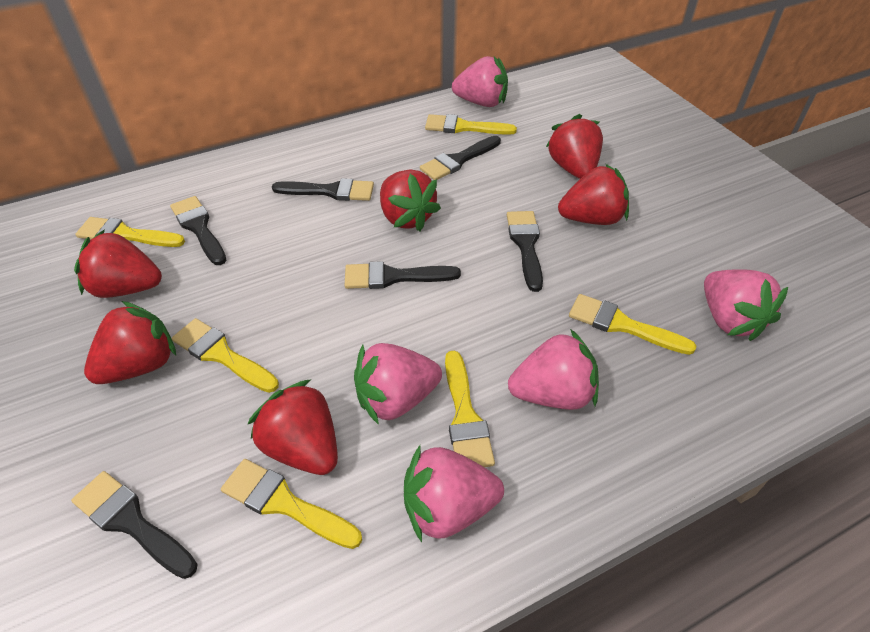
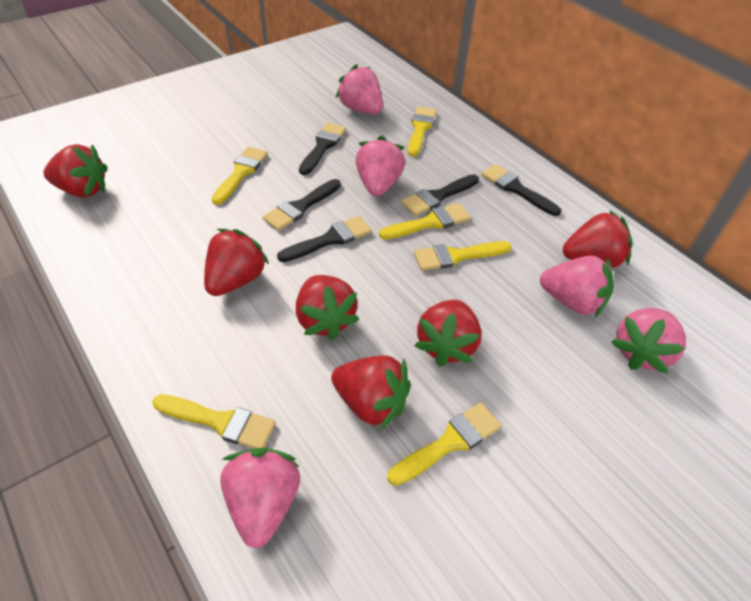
black brush: [71,471,198,579] [170,196,227,265] [272,178,374,201] [345,261,461,289] [420,136,501,180] [507,211,543,292] = 6 -> [263,179,341,231] [277,216,372,262] [299,123,346,175] [401,174,479,216] [481,164,561,216] = 5

